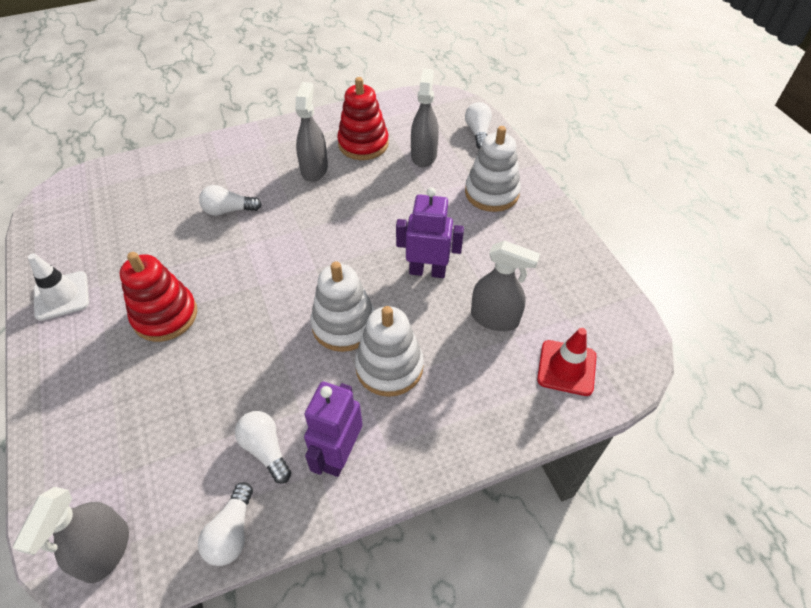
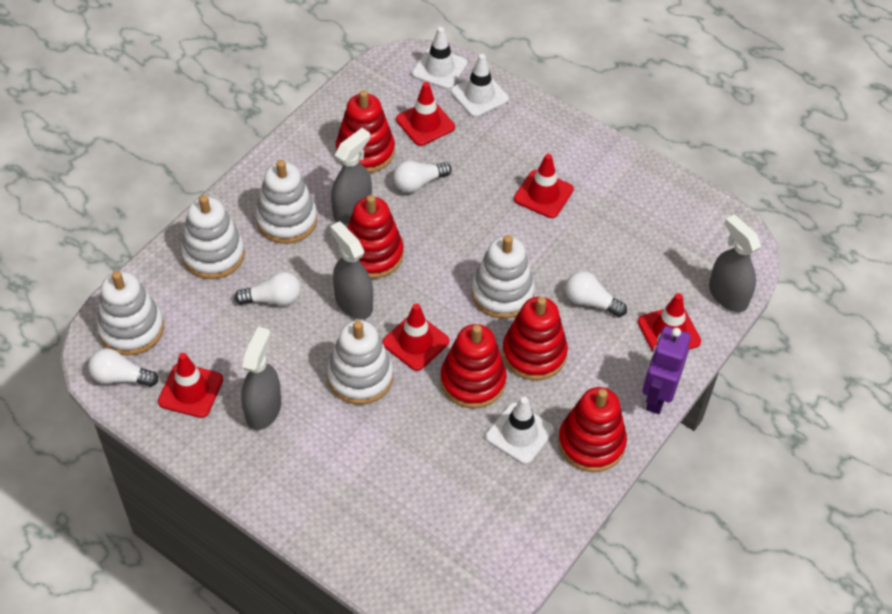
purple robot: [304,382,363,477] [396,188,464,278] = 2 -> [642,326,691,414] = 1
red stacking toy: [120,252,197,342] [337,77,389,160] = 2 -> [336,90,395,173] [347,195,404,279] [440,324,507,409] [502,297,568,380] [558,387,627,472] = 5
red traffic cone: [537,328,596,396] = 1 -> [158,353,223,418] [382,304,449,371] [396,82,455,146] [514,154,574,218] [638,293,701,352] = 5
white stacking toy: [310,262,375,352] [355,306,424,397] [465,126,521,212] = 3 -> [97,271,164,356] [181,195,245,279] [256,160,317,244] [327,320,393,405] [471,235,535,319] = 5
white traffic cone: [28,253,89,321] = 1 -> [412,27,467,89] [451,54,509,117] [485,397,554,464] = 3

